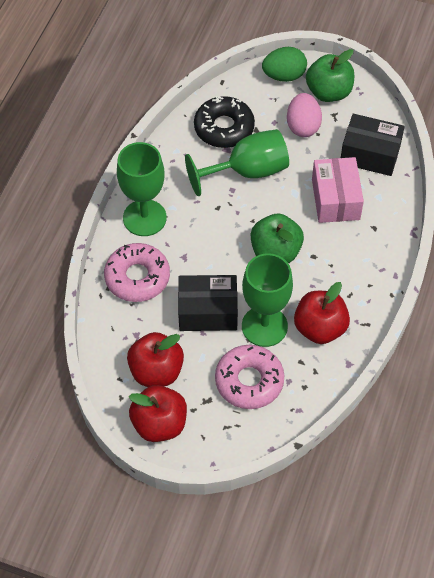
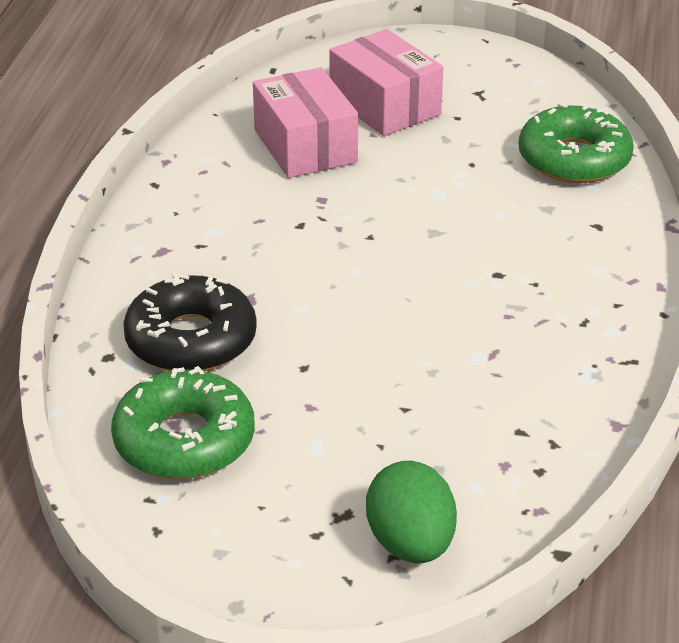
black box: [178,275,238,331] [341,114,405,176] = 2 -> none = 0
green apple: [250,213,304,263] [306,49,354,102] = 2 -> none = 0
green donut: none = 0 -> [111,366,255,479] [519,103,634,183] = 2
green goblet: [117,142,167,236] [185,129,289,196] [242,253,293,347] = 3 -> none = 0
pink box: [312,157,364,223] = 1 -> [253,67,358,178] [330,29,443,136] = 2
pink donut: [104,243,170,302] [215,345,284,409] = 2 -> none = 0
pink egg: [287,93,322,137] = 1 -> none = 0
red apple: [127,332,184,387] [129,385,187,442] [294,282,350,344] = 3 -> none = 0

